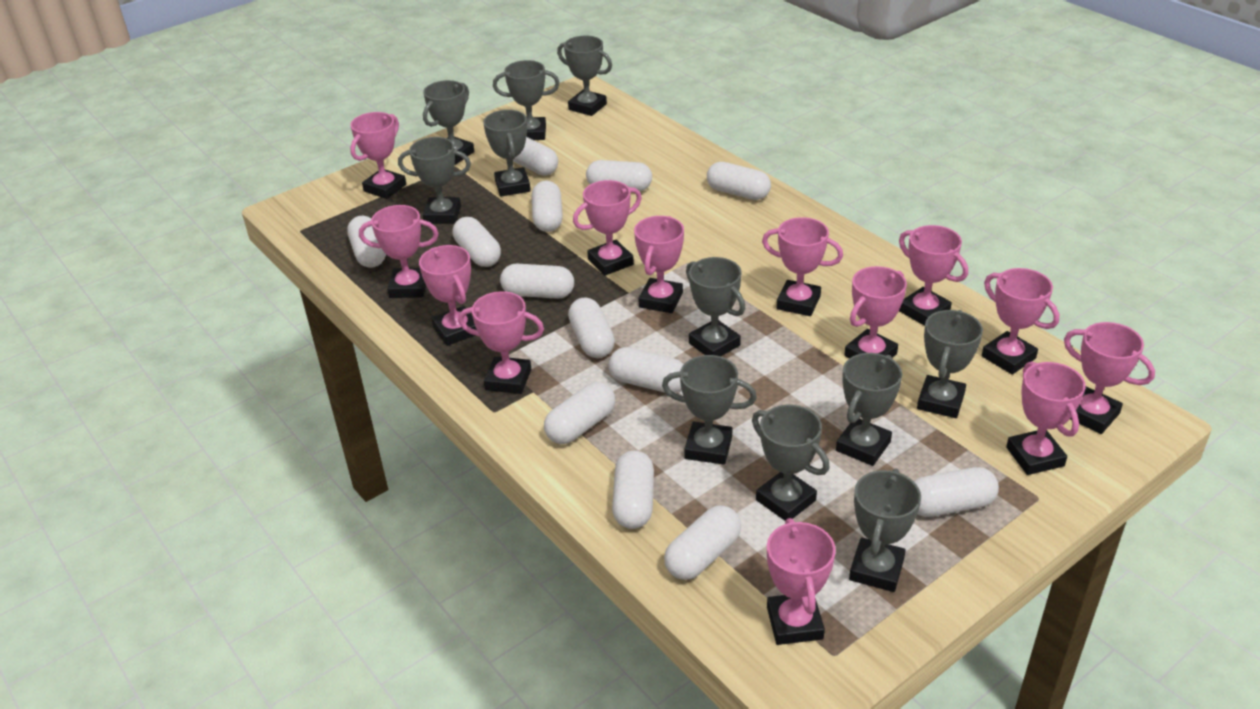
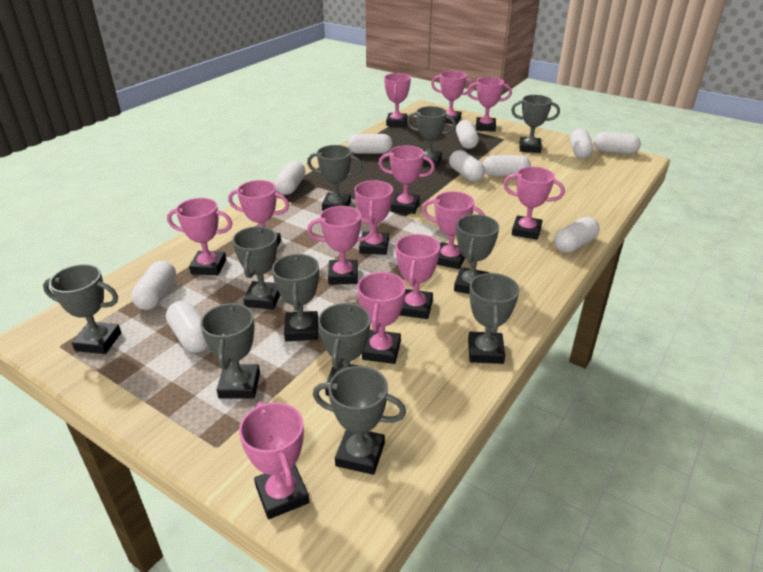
white capsule: [347,216,386,268] [453,217,501,267] [500,264,574,299] [513,137,558,176] [532,181,563,232] [544,382,615,444] [568,297,615,358] [586,160,652,191] [608,347,684,393] [612,451,654,529] [664,505,741,580] [707,162,771,200] [914,467,999,517] = 13 -> [131,261,176,310] [166,301,209,353] [275,161,305,195] [348,134,392,154] [449,150,485,182] [456,120,479,149] [483,155,531,176] [554,217,599,253] [570,129,593,159] [594,132,641,154] = 10

